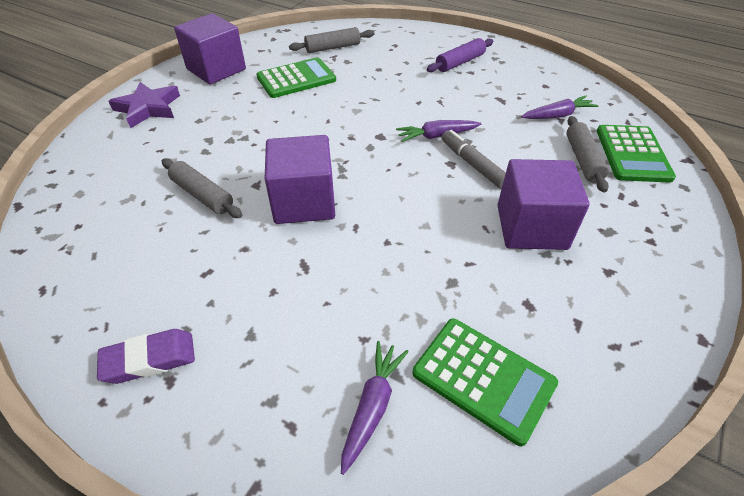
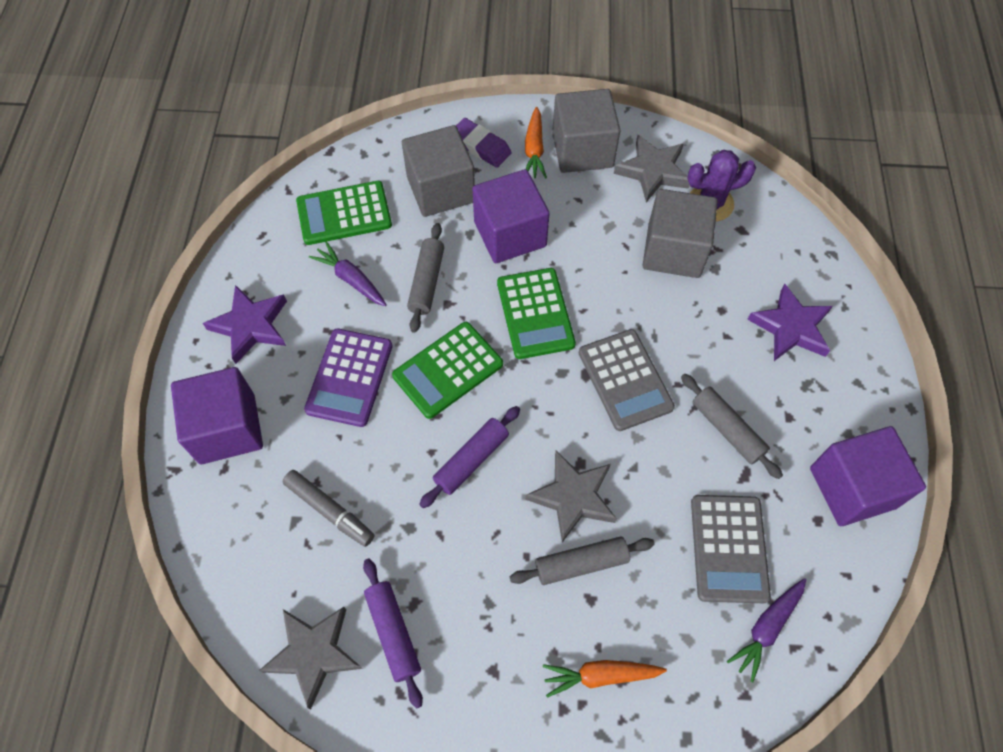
grey calculator: none = 0 -> [579,329,675,431] [691,495,771,603] = 2
grey cube: none = 0 -> [402,125,475,217] [552,89,620,173] [642,189,718,278] = 3
grey star: none = 0 -> [259,607,363,709] [525,451,617,543] [614,135,690,202] = 3
orange carrot: none = 0 -> [525,107,547,179] [543,660,667,697] = 2
purple cactus: none = 0 -> [687,150,756,222] = 1
purple calculator: none = 0 -> [304,328,393,427] = 1
purple carrot: [341,341,409,475] [396,120,481,142] [521,96,599,119] = 3 -> [309,241,387,306] [727,578,806,682] = 2
purple rolling pin: [427,38,493,72] = 1 -> [363,558,423,709] [419,406,520,508] = 2
purple star: [108,82,180,128] = 1 -> [203,285,287,364] [747,284,833,361] = 2

